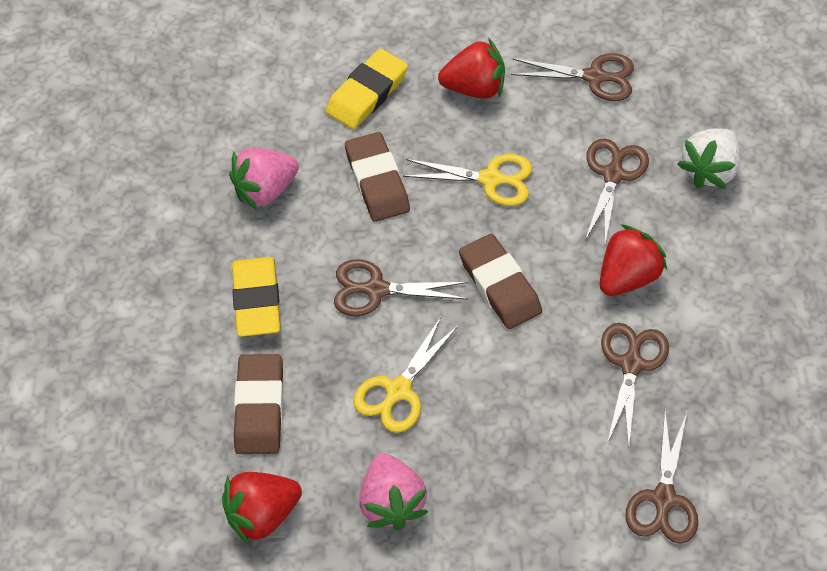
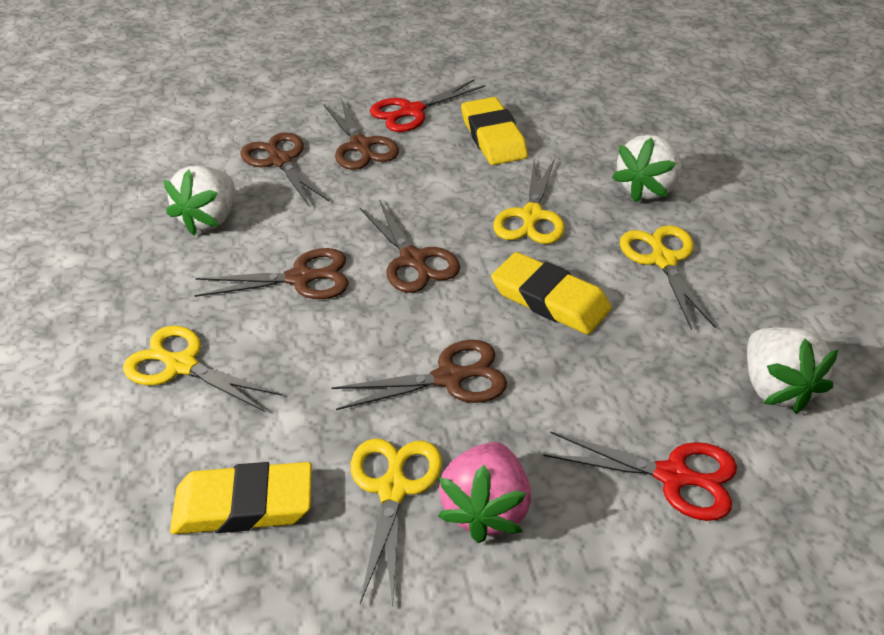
brown eraser: [234,354,283,454] [345,132,410,222] [459,234,542,329] = 3 -> none = 0
pink strawberry: [229,148,299,211] [359,453,428,531] = 2 -> [438,442,531,543] = 1
red scissors: none = 0 -> [370,80,485,132] [543,431,737,521] = 2
red strawberry: [222,472,302,545] [438,39,505,99] [600,224,667,296] = 3 -> none = 0
white strawberry: [677,129,741,189] = 1 -> [164,166,234,236] [612,134,681,203] [747,327,838,414] = 3
yellow eraser: [232,257,281,337] [326,49,408,129] = 2 -> [170,462,312,534] [461,97,528,165] [491,252,612,335] = 3
yellow scissors: [353,315,459,433] [403,154,532,206] = 2 -> [123,326,282,412] [351,438,442,607] [493,159,565,244] [620,225,716,330] = 4

